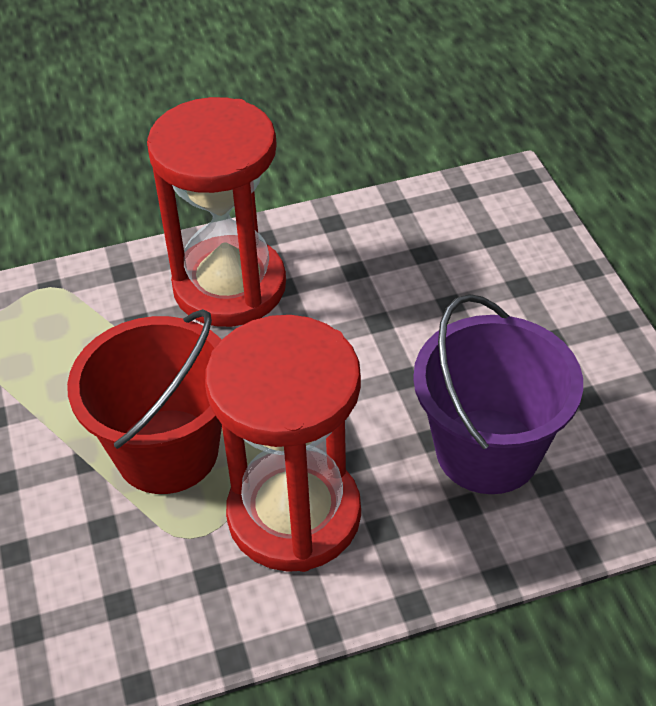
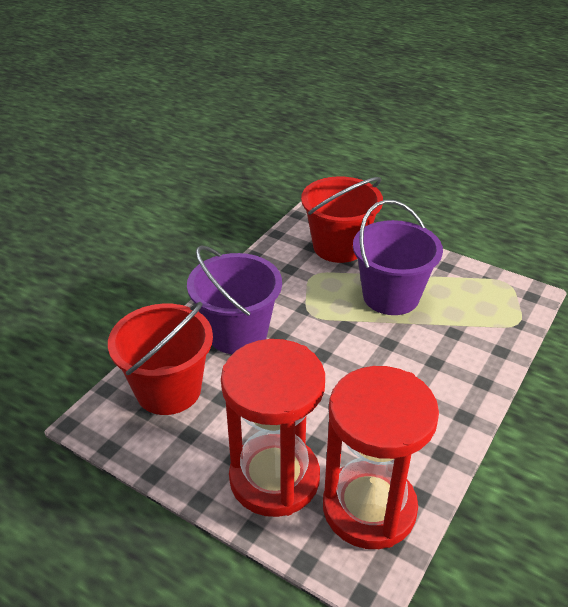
purple bucket: [413,294,583,494] = 1 -> [187,245,282,354] [353,200,443,315] = 2
red bucket: [67,309,222,494] = 1 -> [108,302,213,415] [301,176,383,263] = 2

